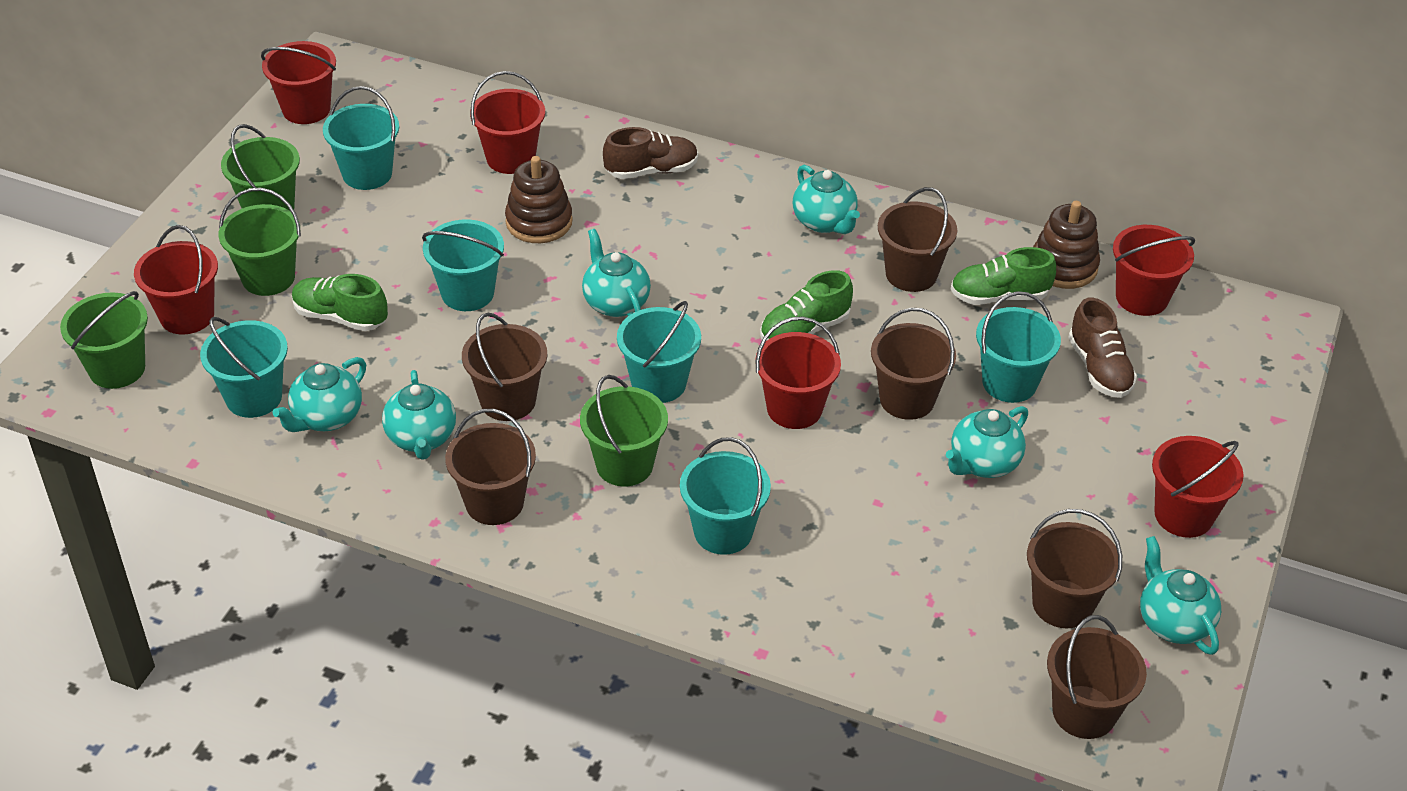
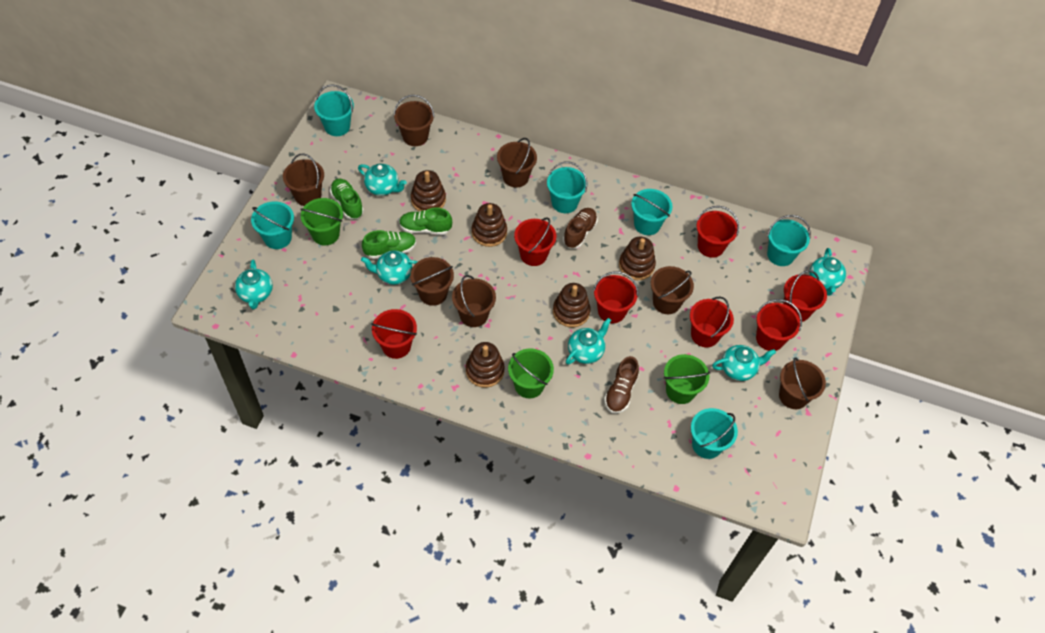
brown bucket: [445,409,536,525] [462,313,548,421] [871,308,956,420] [878,187,957,292] [1027,509,1122,628] [1047,615,1147,739] = 6 -> [283,153,324,206] [394,95,434,146] [410,257,454,306] [452,275,496,327] [497,138,537,188] [651,266,694,314] [779,357,826,409] = 7
brown stacking toy: [505,156,573,243] [1033,201,1100,289] = 2 -> [411,170,446,211] [466,342,505,388] [472,203,507,247] [553,283,590,327] [619,237,656,280] = 5
green bucket: [60,291,148,389] [219,188,301,296] [221,124,300,211] [580,375,668,487] = 4 -> [300,198,343,245] [508,348,554,398] [664,354,711,404] = 3
red bucket: [134,225,218,335] [261,41,336,124] [470,71,545,174] [755,317,841,429] [1113,225,1195,316] [1152,436,1244,538] = 6 -> [371,309,417,359] [514,217,556,266] [593,271,638,323] [690,296,734,347] [696,206,739,258] [756,299,802,351] [783,270,827,322] = 7

